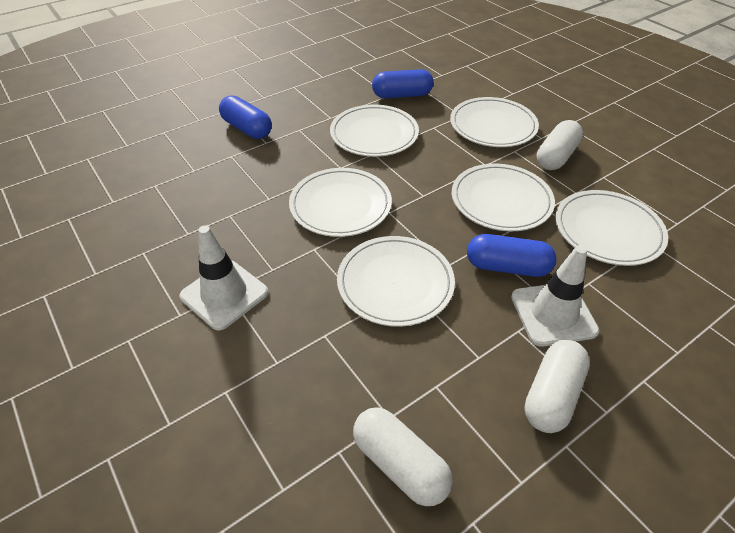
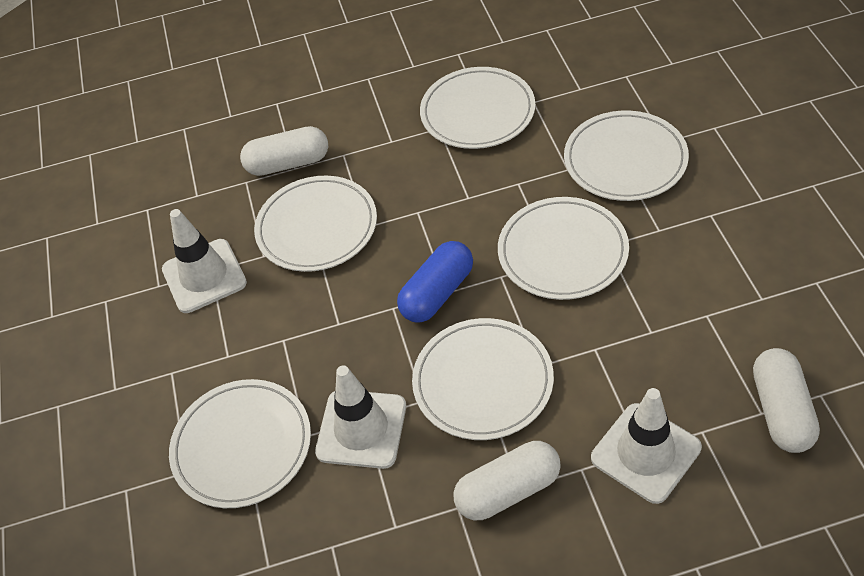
blue capsule: [219,95,272,139] [372,69,434,98] [467,234,556,277] = 3 -> [397,241,473,322] = 1
white traffic cone: [179,225,268,331] [511,245,599,346] = 2 -> [162,209,247,313] [315,365,406,469] [591,388,702,504] = 3

